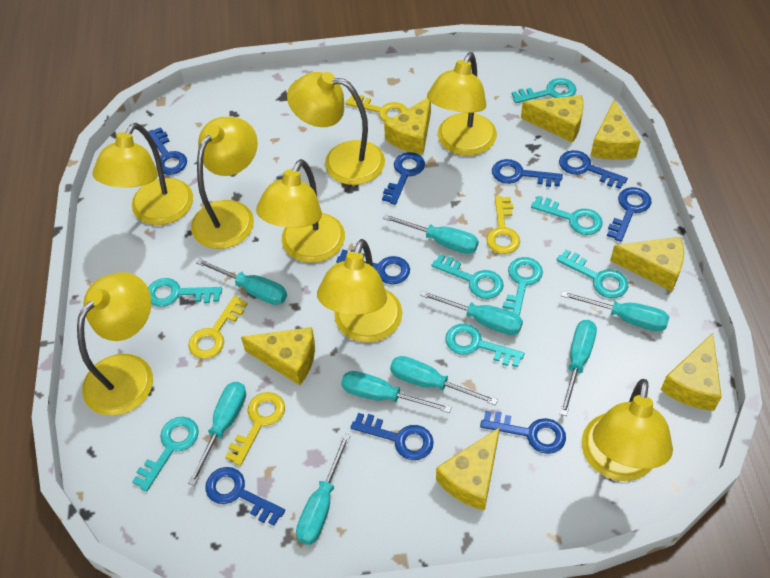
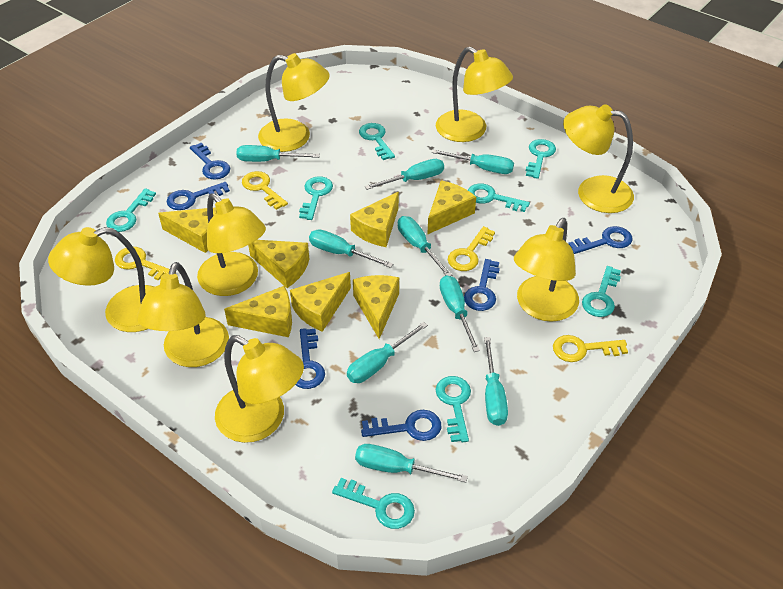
blue key: [148,127,187,175] [205,467,285,526] [336,249,410,284] [351,413,434,460] [382,152,425,205] [480,411,566,454] [492,159,563,187] [559,150,628,189] [607,187,652,242] = 9 -> [166,182,230,210] [190,143,230,180] [295,328,325,389] [361,410,441,441] [464,259,500,311] [568,226,633,254] = 6

